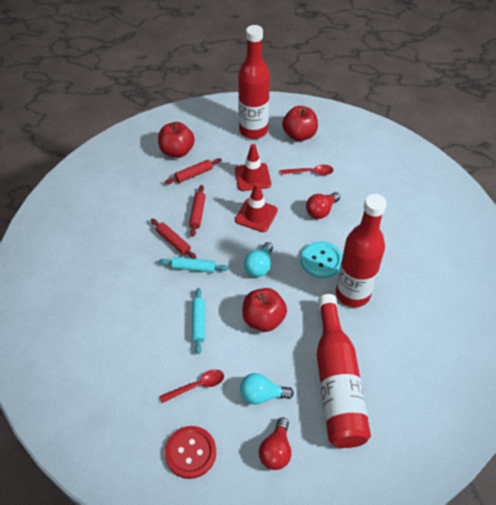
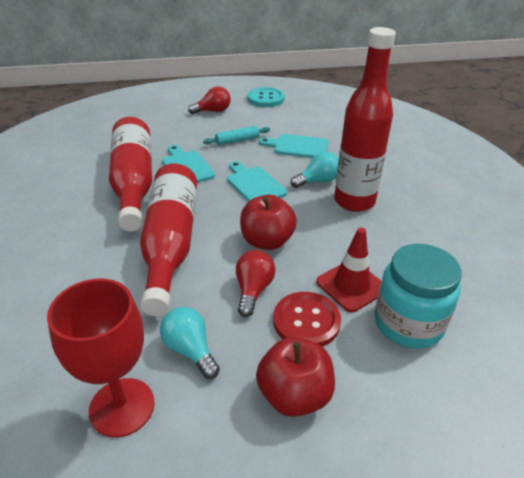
red apple: [158,122,195,158] [242,288,287,332] [282,106,318,141] = 3 -> [240,195,297,250] [256,337,335,417] = 2
red goblet: none = 0 -> [47,279,155,437] = 1
red rolling pin: [151,219,196,259] [165,158,222,184] [189,185,206,237] = 3 -> none = 0
red spoon: [159,369,224,403] [280,165,334,175] = 2 -> none = 0
red traffic cone: [235,144,271,191] [235,182,278,232] = 2 -> [316,228,381,312] = 1
turquoise cutting board: none = 0 -> [162,145,215,183] [227,161,287,202] [259,134,328,158] = 3
turquoise jar: none = 0 -> [374,244,462,349] = 1
turquoise rolling pin: [159,257,228,273] [192,288,205,354] = 2 -> [203,126,270,145] = 1

